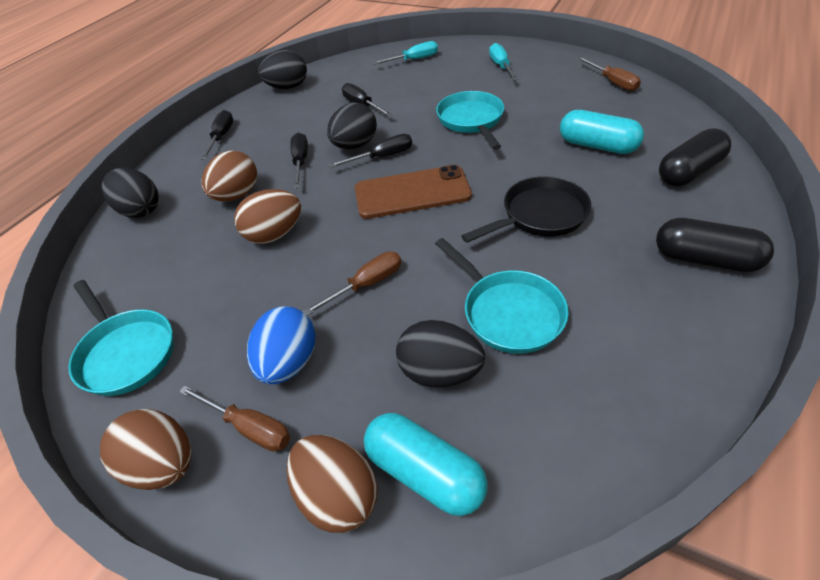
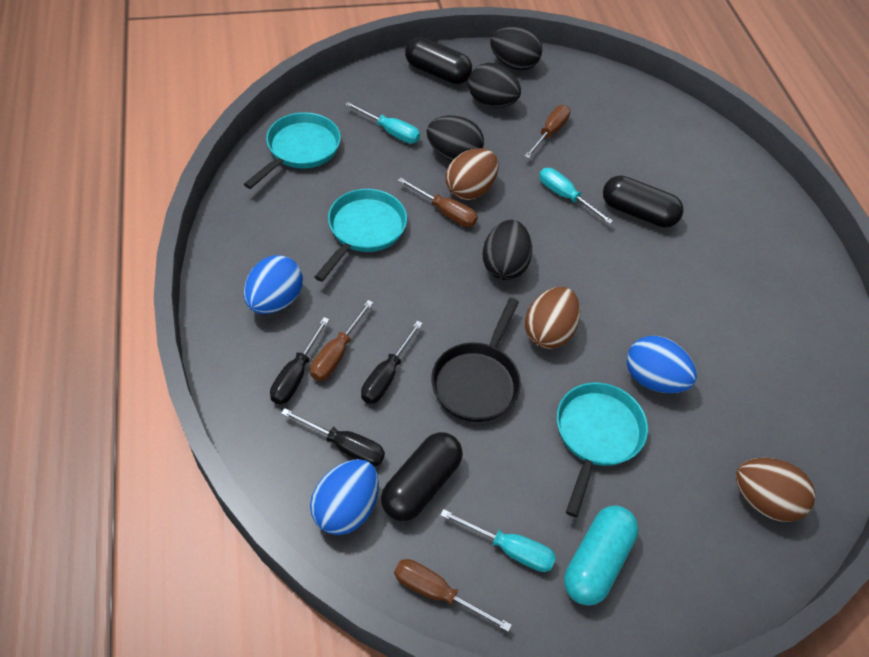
black capsule: [656,218,774,272] [659,128,731,187] = 2 -> [381,432,463,521] [405,37,472,84] [603,175,684,227] = 3
black screwdriver: [201,110,233,159] [290,133,308,188] [329,134,412,168] [342,83,392,116] = 4 -> [270,317,329,405] [281,408,385,466] [361,321,423,404] = 3
blue egg: [247,307,316,384] = 1 -> [244,255,303,314] [310,459,379,535] [627,336,697,393] = 3
brown egg: [100,409,191,490] [201,151,257,202] [234,189,301,244] [287,435,378,533] = 4 -> [446,148,499,200] [525,287,581,349] [736,458,815,522] = 3
brown phone: [355,165,472,219] = 1 -> none = 0
brown screwdriver: [179,385,290,452] [303,251,401,316] [578,57,641,91] = 3 -> [310,300,373,381] [394,559,512,632] [398,178,478,227] [524,105,571,158] = 4
turquoise capsule: [364,413,488,516] [560,110,644,154] = 2 -> [564,505,638,606] = 1
turquoise screwdriver: [372,41,438,65] [489,43,518,80] = 2 -> [345,102,420,144] [440,509,556,572] [539,168,613,224] = 3

